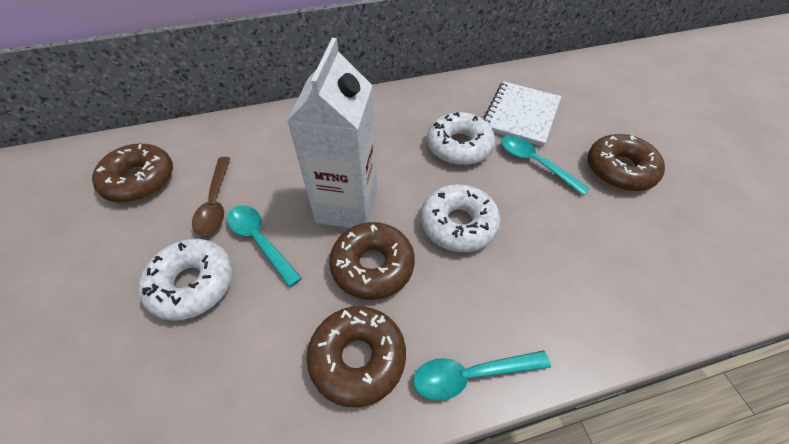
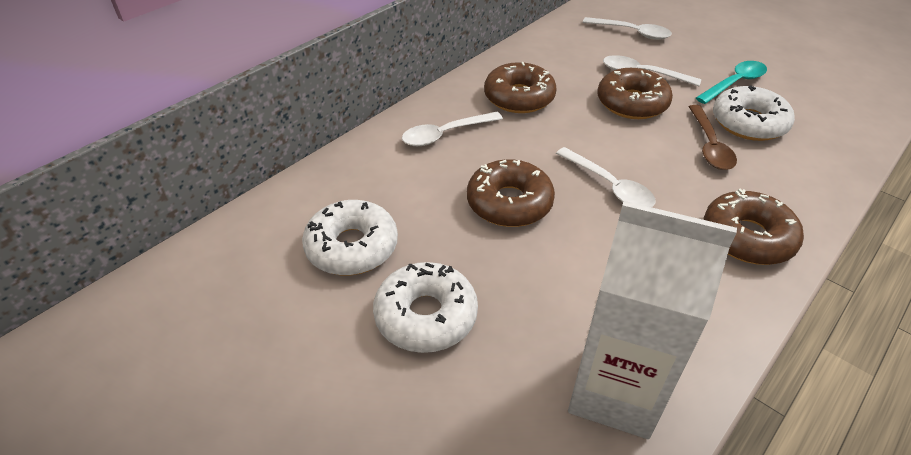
turquoise spoon: [227,205,302,287] [414,351,551,401] [501,135,590,195] = 3 -> [696,61,767,104] = 1
white notebook: [483,81,561,147] = 1 -> none = 0
white spoon: none = 0 -> [402,112,503,146] [556,147,656,207] [583,17,672,40] [603,55,701,86] = 4

